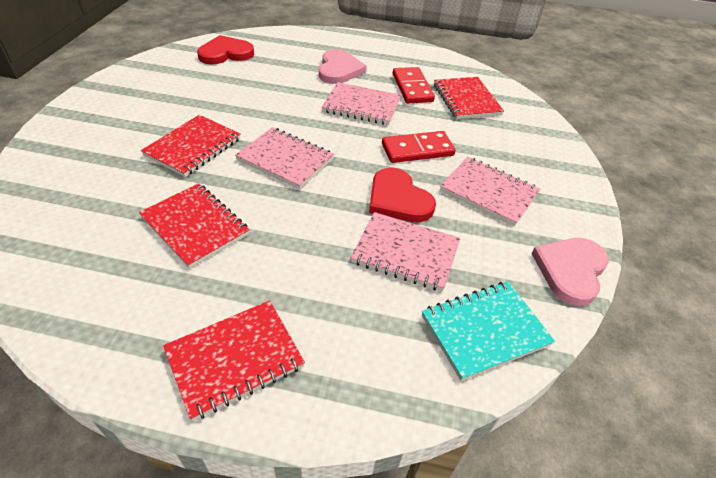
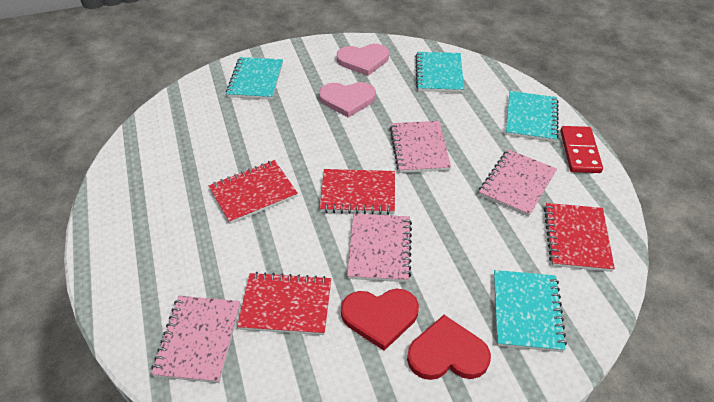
red domino: [382,131,456,163] [393,67,435,103] = 2 -> [560,126,603,173] = 1
turquoise notebook: [422,282,555,381] = 1 -> [226,57,283,100] [415,52,464,93] [494,270,567,352] [506,91,559,142] = 4

